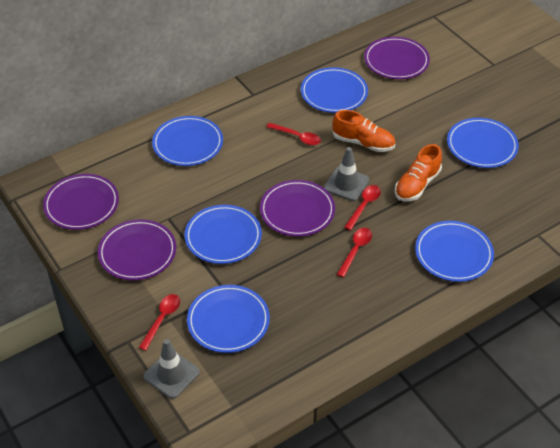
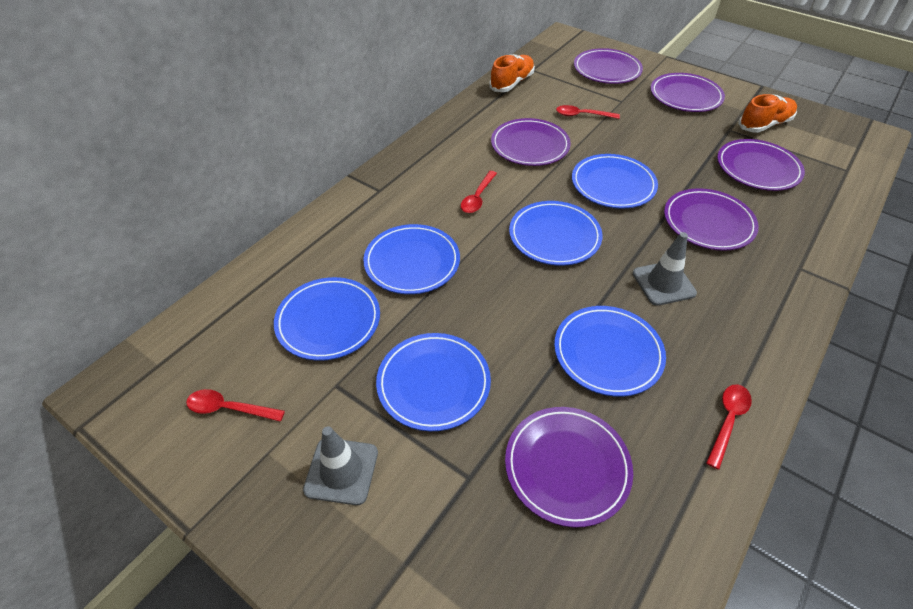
purple plate: [43,174,119,230] [98,219,176,280] [260,180,335,237] [364,37,430,79] = 4 -> [491,118,571,166] [505,407,633,528] [574,48,643,84] [650,73,725,112] [664,188,759,251] [717,139,805,191] = 6

